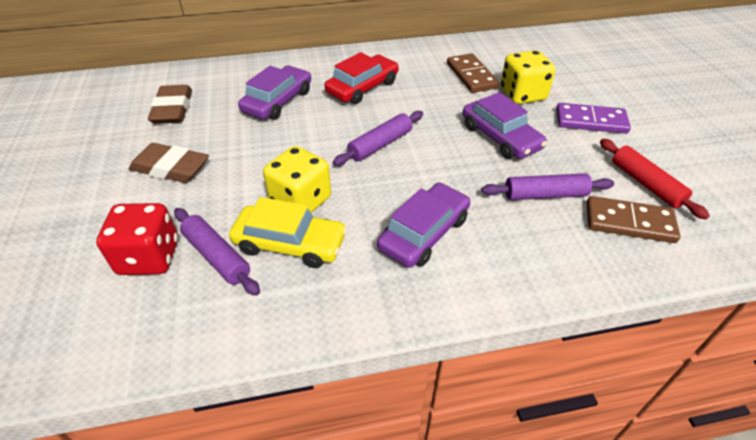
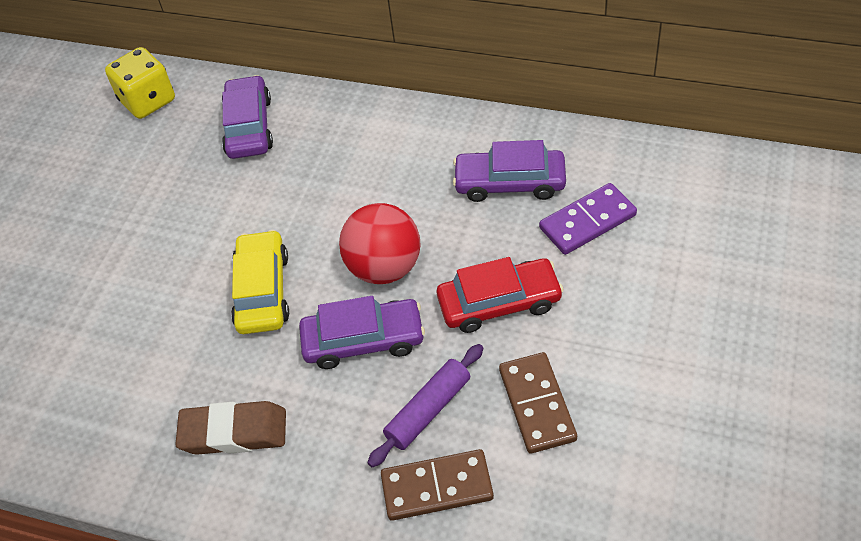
brown eraser: [129,143,209,183] [148,85,192,124] = 2 -> [175,401,286,455] = 1
purple rolling pin: [174,208,260,295] [333,111,423,166] [481,173,614,200] = 3 -> [367,344,483,468] = 1
red ball: none = 0 -> [339,203,421,284] = 1
red dice: [96,203,178,275] = 1 -> none = 0
red rolling pin: [600,139,710,220] = 1 -> none = 0
yellow dice: [263,146,331,213] [501,50,555,104] = 2 -> [105,47,175,119] = 1

